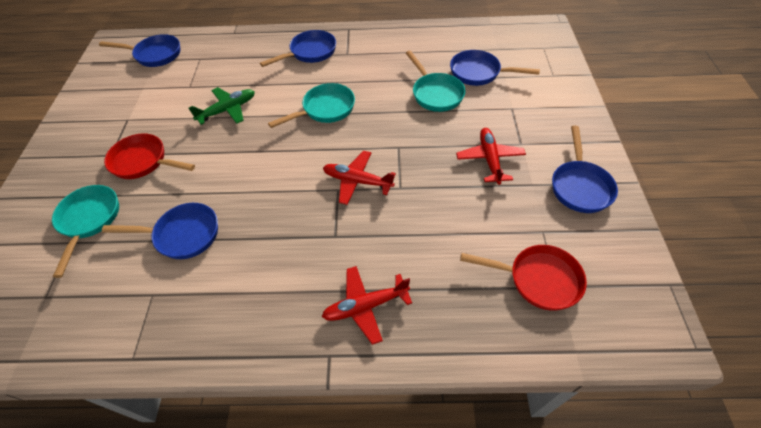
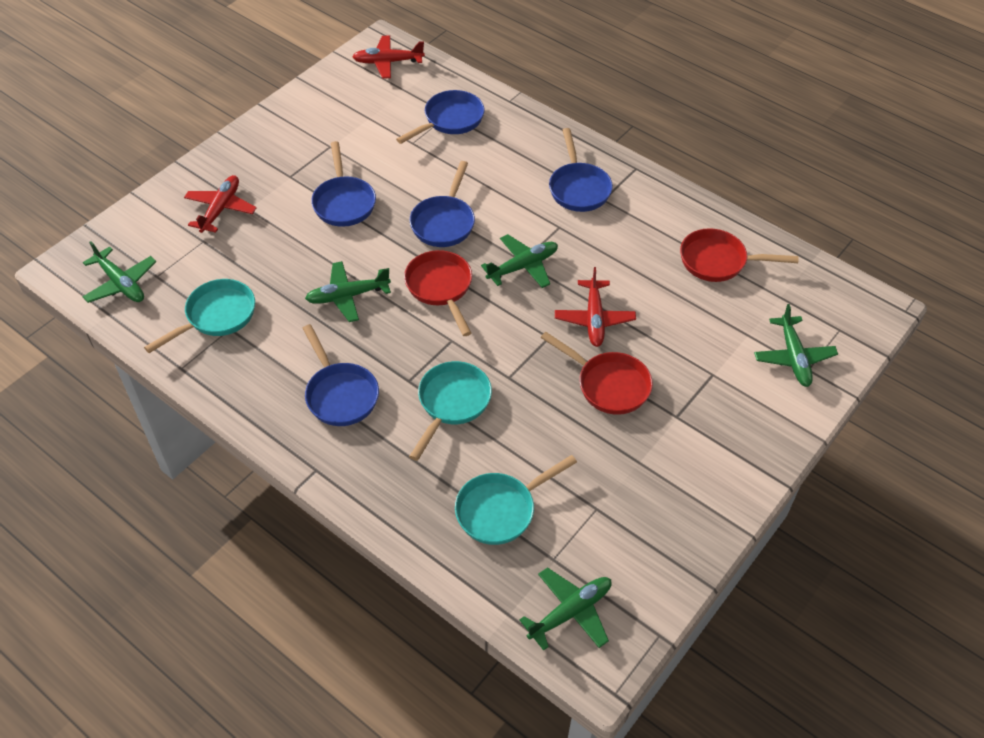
green plane: [188,87,255,125] = 1 -> [82,241,156,303] [305,261,391,322] [481,234,558,288] [519,567,612,651] [754,304,838,387] = 5
red pan: [104,133,195,179] [460,245,587,311] = 2 -> [404,250,472,336] [541,332,653,415] [680,228,799,282] = 3

